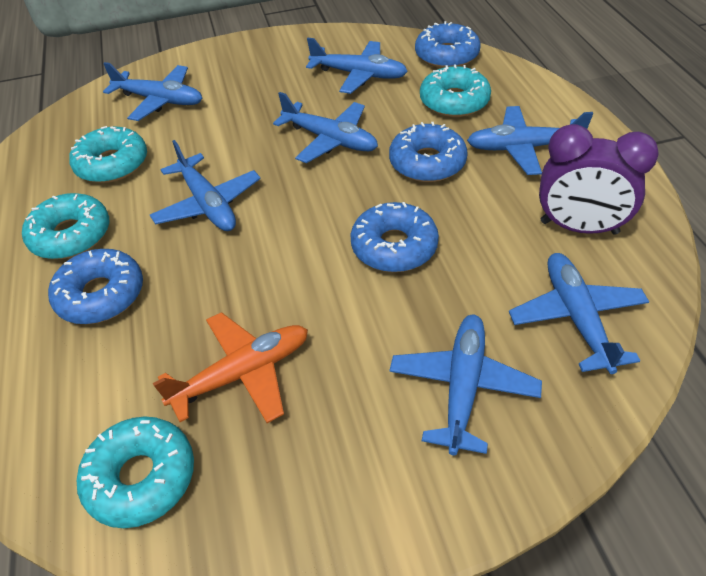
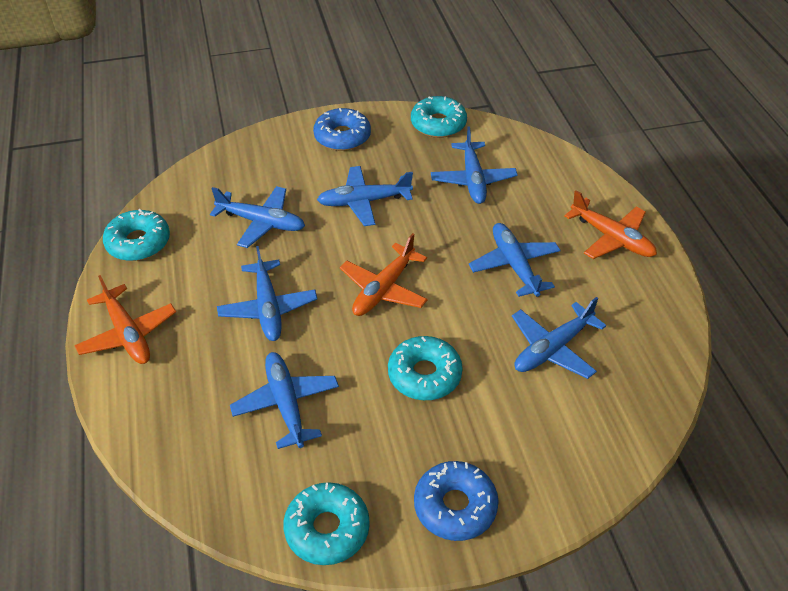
blue donut: [48,249,143,324] [351,202,439,272] [389,122,468,182] [415,21,480,68] = 4 -> [313,108,371,151] [414,461,499,541] = 2
orange plane: [153,312,308,423] = 1 -> [74,275,176,364] [340,233,428,316] [564,190,657,259] = 3
purple clock: [539,124,659,235] = 1 -> none = 0

